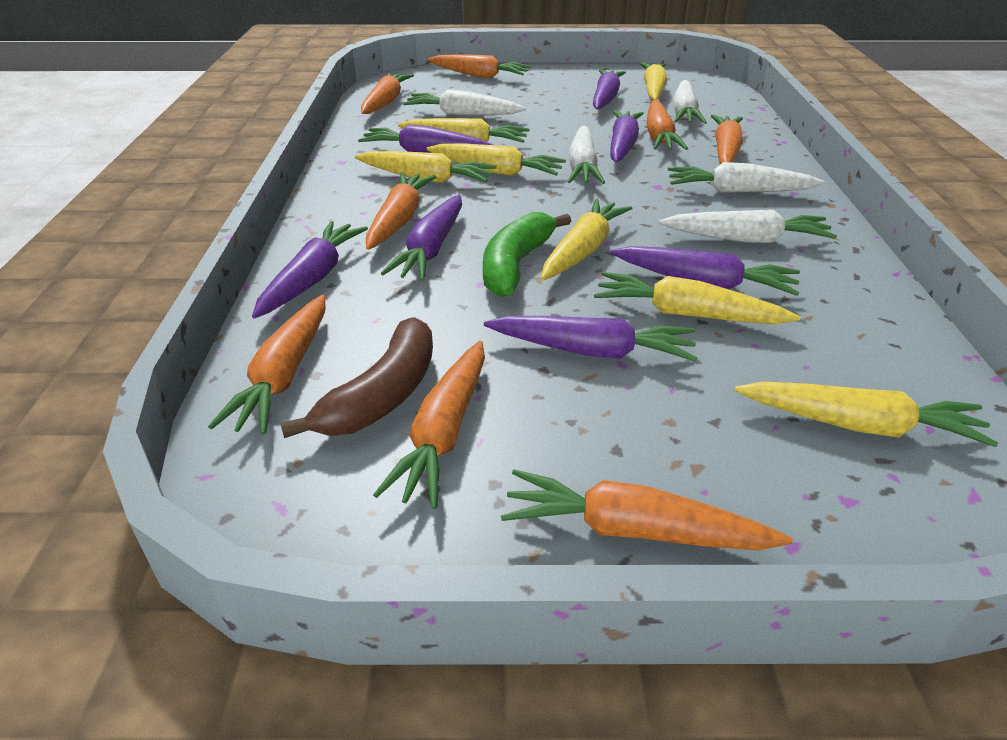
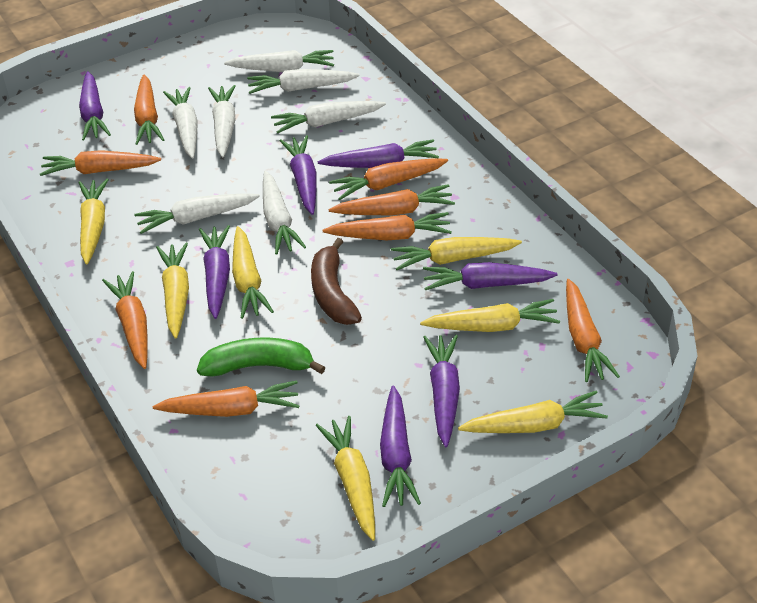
white carrot: [403,89,526,115] [568,125,605,184] [659,210,837,243] [668,162,825,193] [673,80,707,124] = 5 -> [134,193,260,234] [163,87,198,159] [208,85,236,158] [224,50,334,72] [247,69,360,94] [263,171,306,254] [271,101,386,134] = 7

